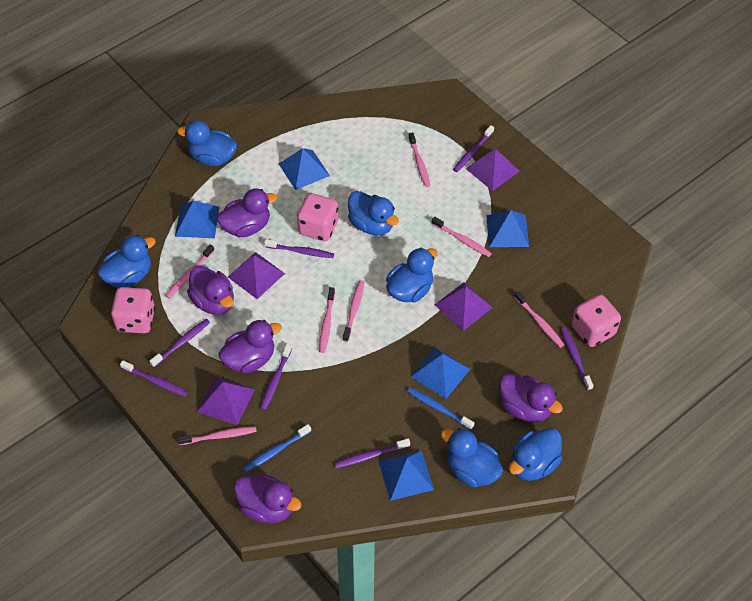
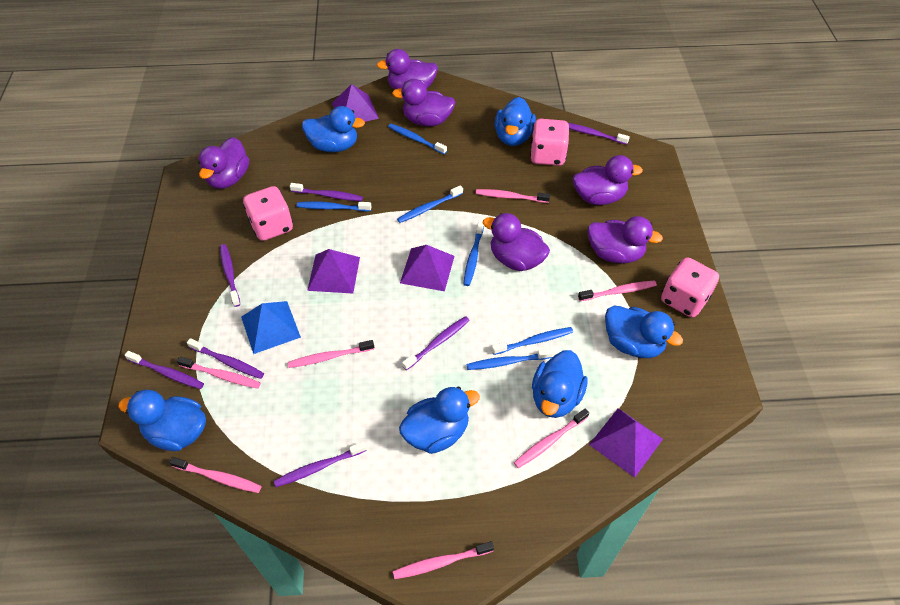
blue pyramid: [175,201,220,238] [279,148,330,190] [378,450,434,501] [411,347,470,399] [486,210,529,247] = 5 -> [241,301,301,354] = 1
blue toothbrush: [243,424,311,472] [407,387,474,430] = 2 -> [297,202,372,211] [388,124,447,154] [397,185,463,223] [463,221,484,286] [466,348,553,370] [492,327,573,355] = 6
purple duck: [187,266,234,315] [217,188,277,237] [218,320,282,374] [234,474,302,523] [499,374,563,422] = 5 -> [198,137,249,189] [377,49,438,90] [392,79,456,126] [483,213,550,271] [573,155,643,205] [588,216,663,263] = 6

